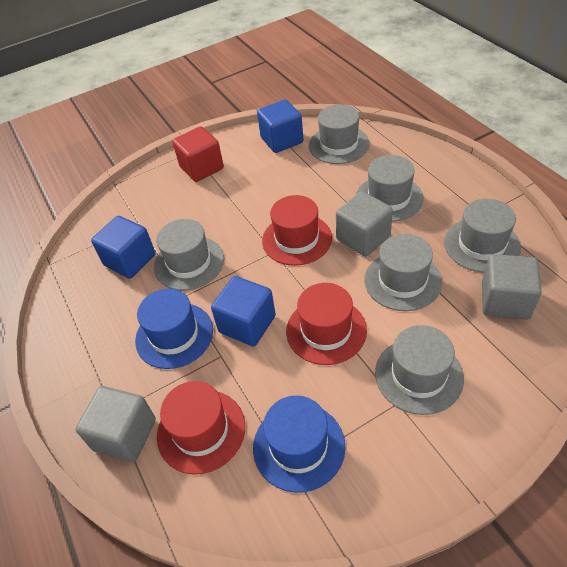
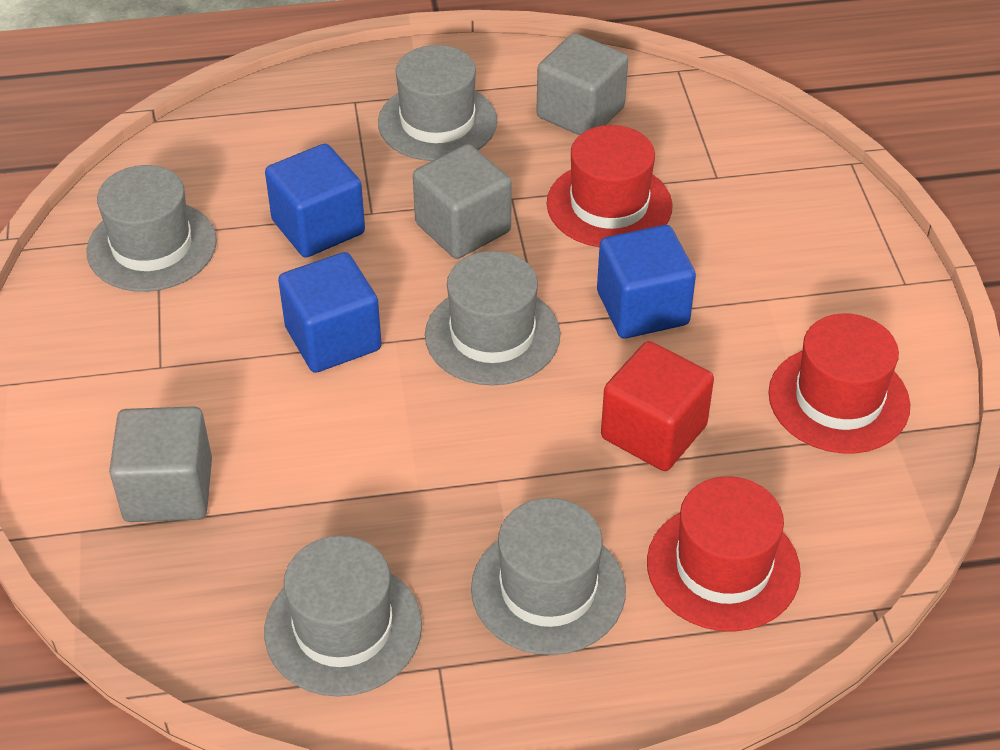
blue hat: [135,289,213,369] [253,395,346,493] = 2 -> none = 0
grey hat: [154,219,224,290] [309,104,370,164] [356,155,424,222] [364,234,442,311] [375,325,464,415] [444,199,521,273] = 6 -> [87,165,217,292] [264,536,422,697] [378,45,497,161] [425,251,560,385] [471,498,626,655] = 5

